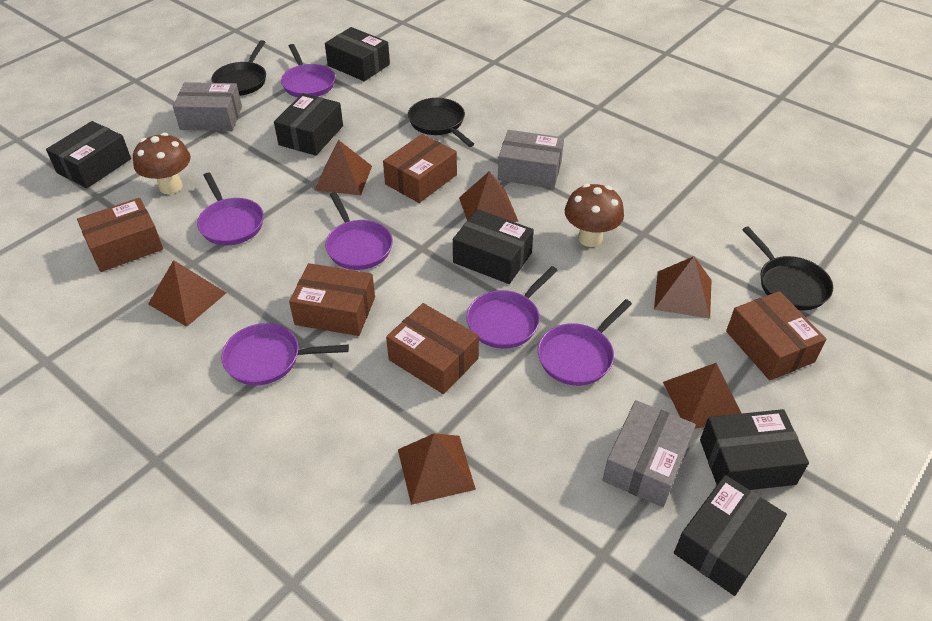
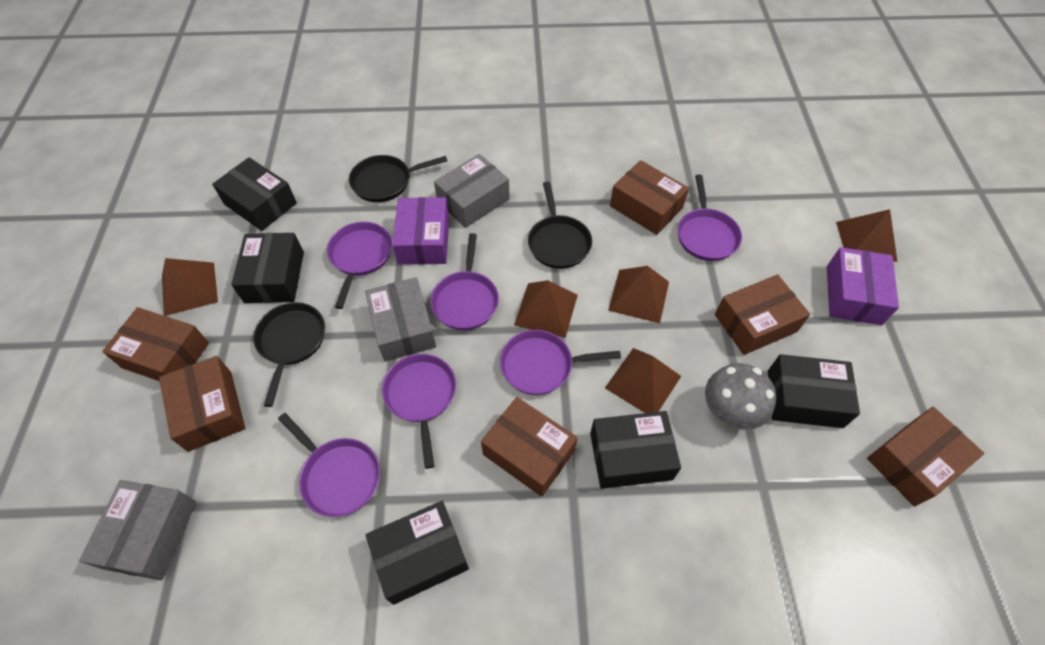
black box: [46,121,131,188] [274,93,343,156] [325,27,390,81] [453,209,534,284] [674,475,787,596] [700,409,809,490] = 6 -> [212,157,297,231] [231,233,304,303] [366,501,469,605] [590,411,681,489] [768,354,860,428] = 5
brown box: [77,198,163,272] [289,263,375,336] [383,134,457,203] [386,303,479,394] [726,291,826,380] = 5 -> [102,307,209,381] [159,356,245,452] [481,397,578,497] [610,160,689,235] [715,275,810,355] [867,407,984,507] = 6
brown mushroom: [133,133,191,194] [565,184,624,247] = 2 -> none = 0
brown pyramid: [148,260,226,327] [314,140,372,195] [398,433,476,505] [459,171,519,222] [654,256,712,319] [663,363,742,429] = 6 -> [162,258,218,316] [514,280,578,338] [605,348,681,413] [608,266,669,323] [836,209,897,262] = 5
grey mushroom: none = 0 -> [705,363,776,430] = 1
purple box: none = 0 -> [392,197,449,265] [827,247,899,325] = 2

